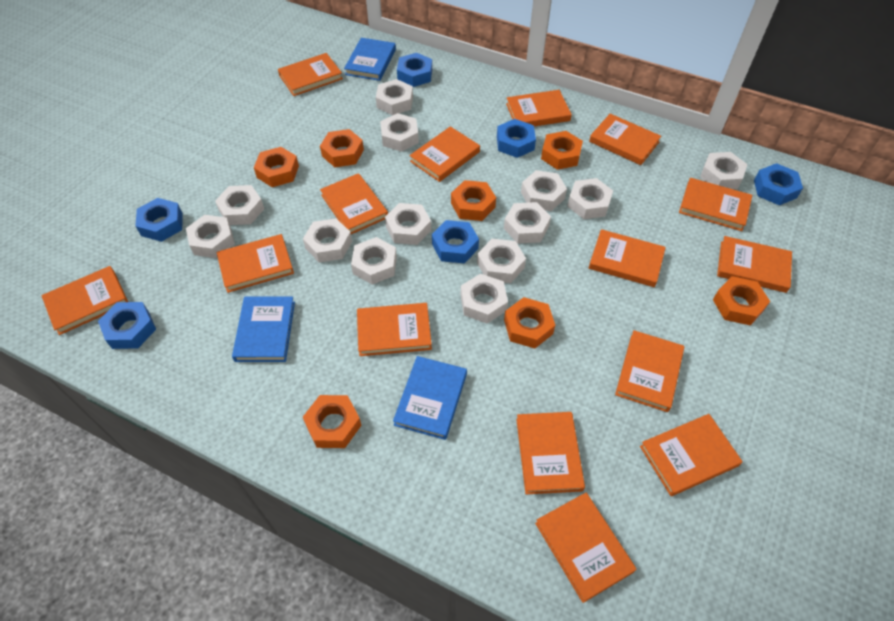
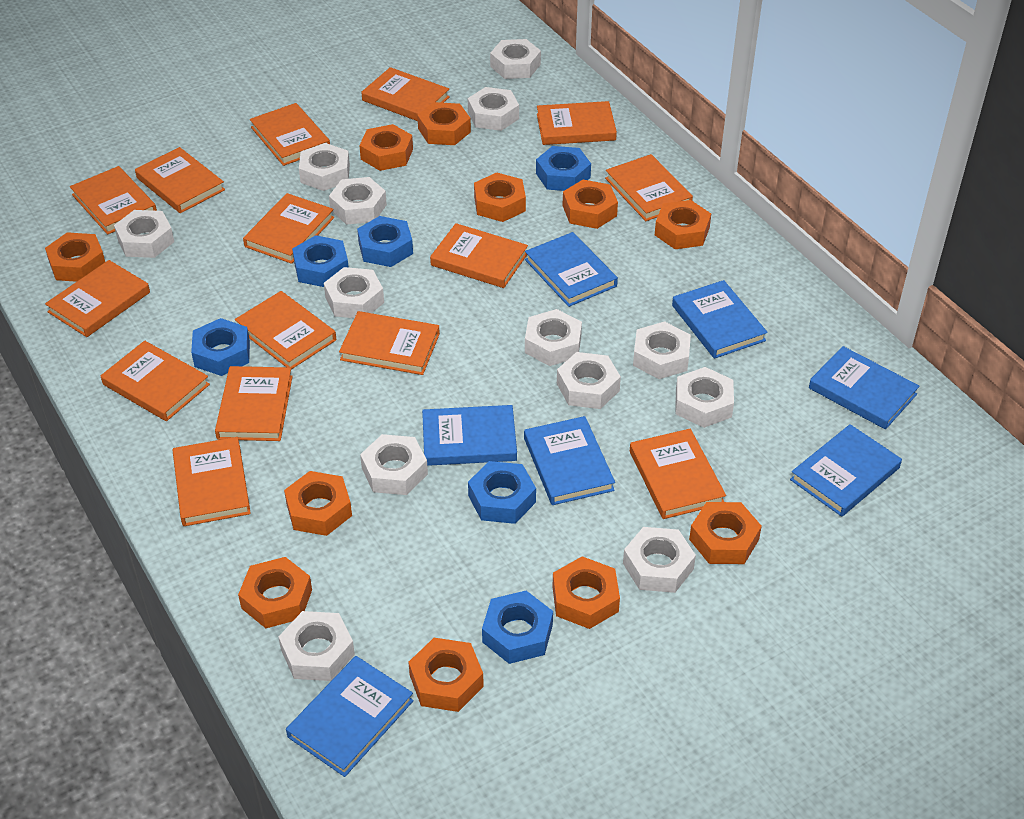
blue book: [232,296,295,362] [344,38,396,81] [393,356,467,440] = 3 -> [286,656,414,777] [422,405,517,466] [524,416,615,505] [525,232,618,307] [672,280,768,359] [790,424,902,517] [809,346,919,429] = 7
orange nut: [254,147,299,187] [303,395,361,448] [320,129,364,167] [451,180,496,221] [504,297,555,348] [541,131,583,170] [713,276,770,326] = 7 -> [45,232,105,282] [238,557,312,628] [284,471,352,536] [359,124,413,171] [408,638,484,712] [417,102,471,145] [474,172,526,222] [552,556,620,629] [562,180,618,229] [655,200,711,249] [689,502,762,564] = 11

